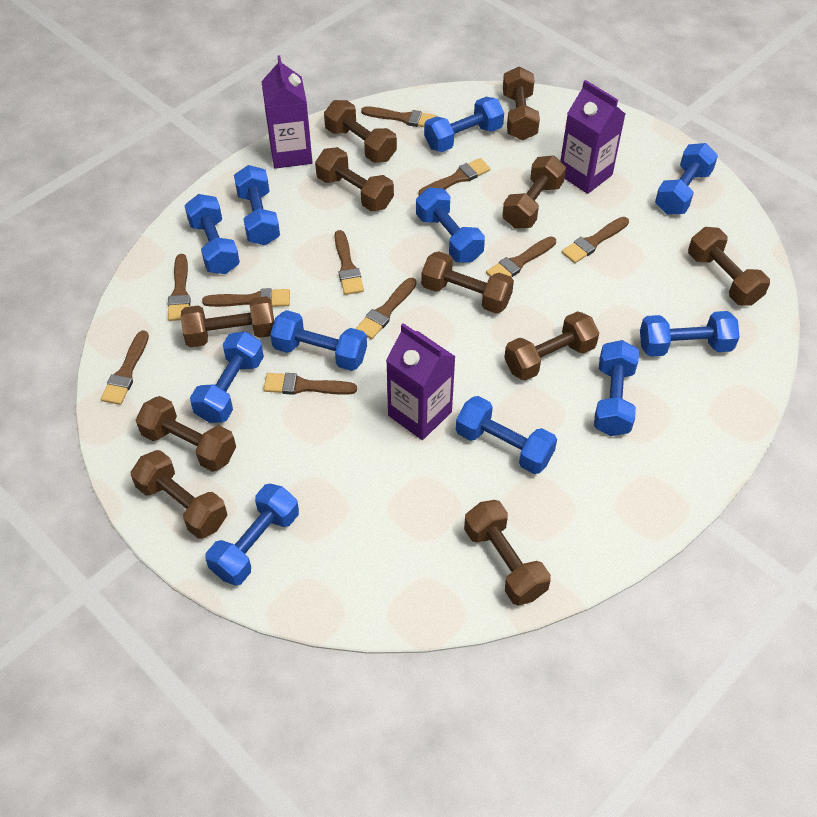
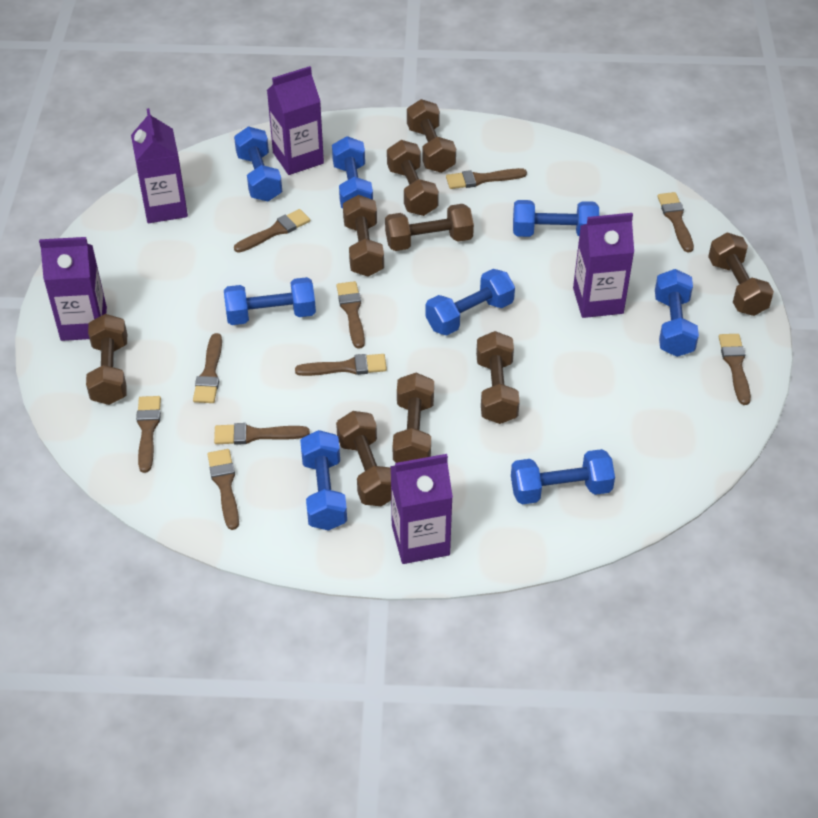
blue dumbbell: [184,194,240,274] [190,332,264,423] [205,483,299,586] [234,165,280,245] [270,310,367,371] [416,187,485,263] [424,97,504,152] [456,396,557,474] [594,340,639,436] [640,311,739,357] [655,143,718,215] = 11 -> [224,277,316,325] [234,126,282,201] [300,430,347,531] [332,136,373,209] [425,269,515,335] [511,449,615,504] [513,200,599,237] [655,269,699,357] = 8
brown dumbbell: [130,450,227,539] [136,396,236,472] [181,296,274,347] [315,147,394,212] [324,100,397,163] [421,251,514,314] [464,500,551,606] [502,155,566,229] [503,66,540,140] [504,311,599,381] [688,227,770,305] = 11 -> [86,314,127,405] [336,411,391,506] [343,195,384,277] [385,204,474,251] [387,140,439,216] [393,373,434,463] [407,99,456,173] [476,331,520,424] [708,233,774,316] = 9
purple carton: [261,55,313,169] [386,323,456,440] [560,80,625,194] = 3 -> [39,237,107,341] [131,108,188,223] [267,66,324,175] [390,454,453,564] [573,213,634,318] = 5

